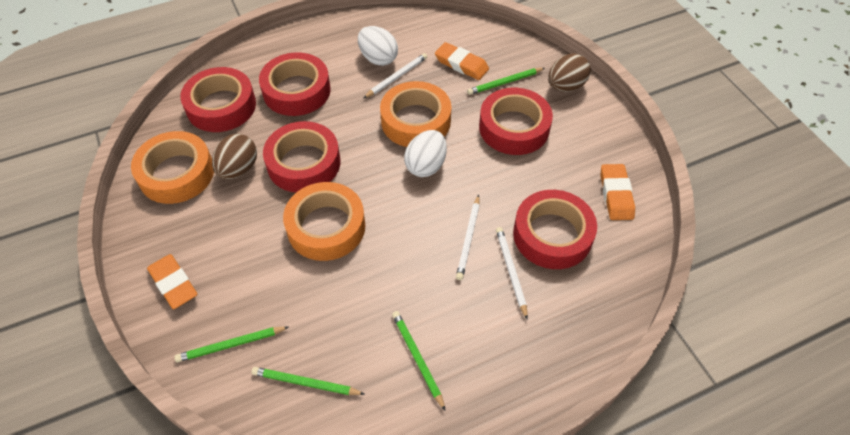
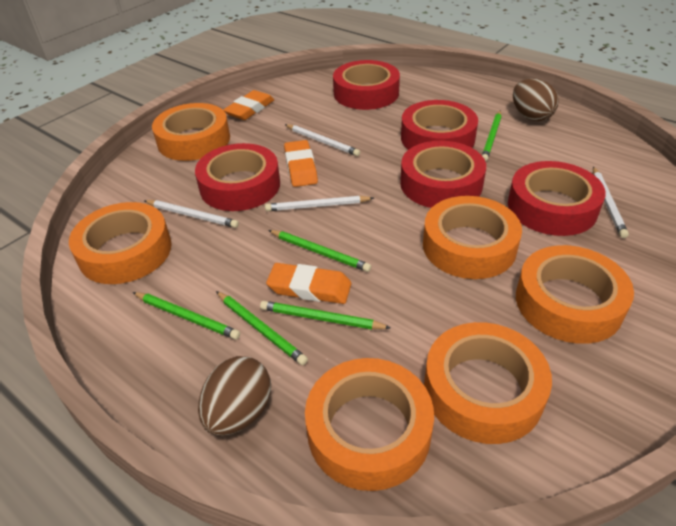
green pencil: [175,326,289,362] [252,367,365,395] [392,311,446,411] [467,68,545,95] = 4 -> [132,292,240,340] [216,291,308,365] [260,301,391,330] [268,230,371,272] [482,110,502,162] = 5
orange tape: [131,131,214,204] [283,182,366,261] [380,81,452,147] = 3 -> [69,202,172,284] [152,103,230,161] [305,358,434,491] [423,196,522,279] [424,322,552,444] [516,245,634,344] = 6
white egg: [358,26,398,66] [404,130,447,177] = 2 -> none = 0
white pencil: [364,53,427,98] [456,195,480,280] [496,227,528,320] = 3 -> [144,200,239,228] [265,196,374,211] [285,124,360,156] [593,167,629,238] = 4

